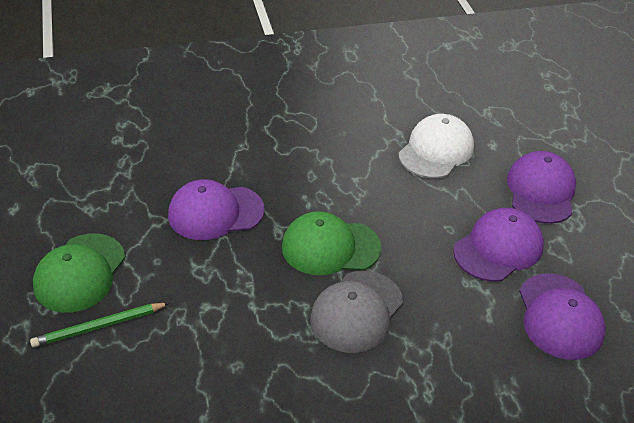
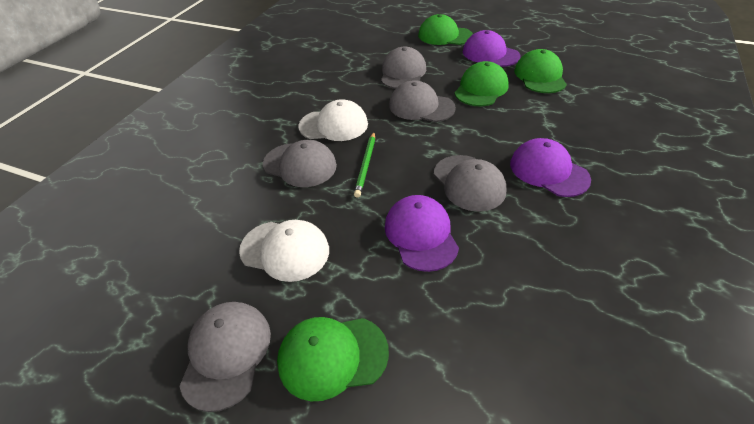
green cap: [33,233,125,313] [282,211,381,275] = 2 -> [277,317,389,401] [418,14,473,45] [454,61,509,106] [514,49,567,93] = 4
grey cap: [310,271,403,353] = 1 -> [179,302,271,412] [263,140,337,187] [381,47,426,89] [389,80,456,122] [434,155,506,212] = 5
purple cap: [168,179,264,240] [453,208,544,282] [507,151,576,224] [519,273,606,360] = 4 -> [385,195,459,272] [463,30,521,67] [510,138,591,197] = 3
white cap: [398,114,474,178] = 1 -> [239,220,329,282] [298,99,368,141] = 2

